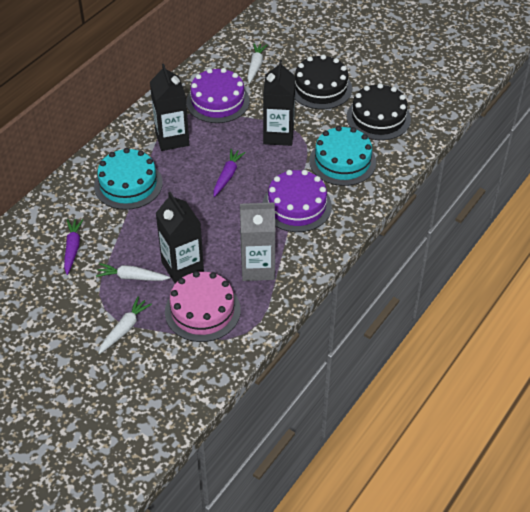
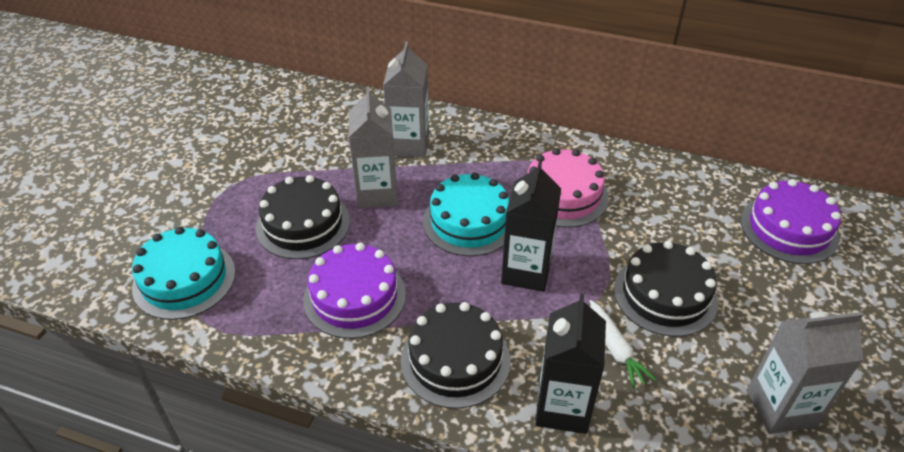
black cake: [295,55,352,109] [347,83,411,140] = 2 -> [256,175,350,259] [401,302,510,409] [614,241,718,337] = 3
black carton: [150,64,189,151] [156,192,204,284] [263,60,295,146] = 3 -> [501,161,561,292] [535,294,606,434] = 2
grey carton: [240,202,275,281] = 1 -> [349,87,398,208] [383,41,429,158] [747,312,864,434] = 3
purple carrot: [64,219,84,275] [213,149,246,197] = 2 -> none = 0
white carrot: [96,263,171,281] [98,297,152,354] [247,43,267,84] = 3 -> [590,300,656,389] = 1

